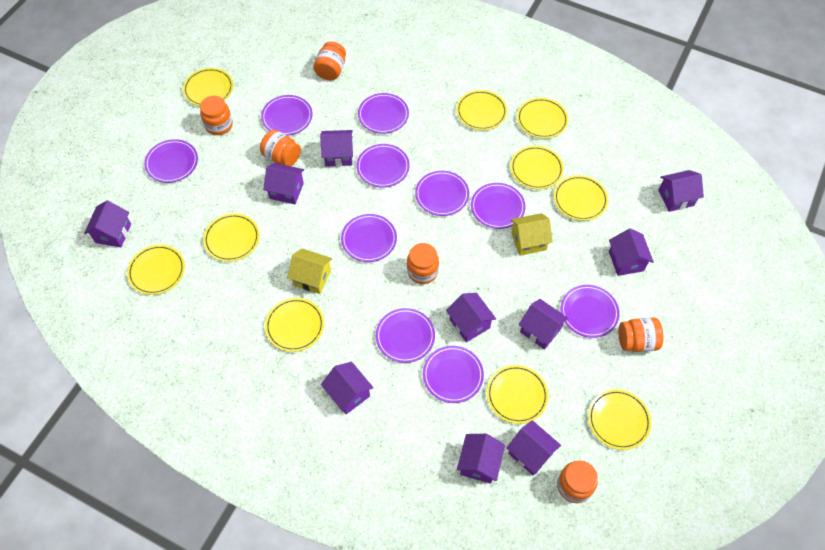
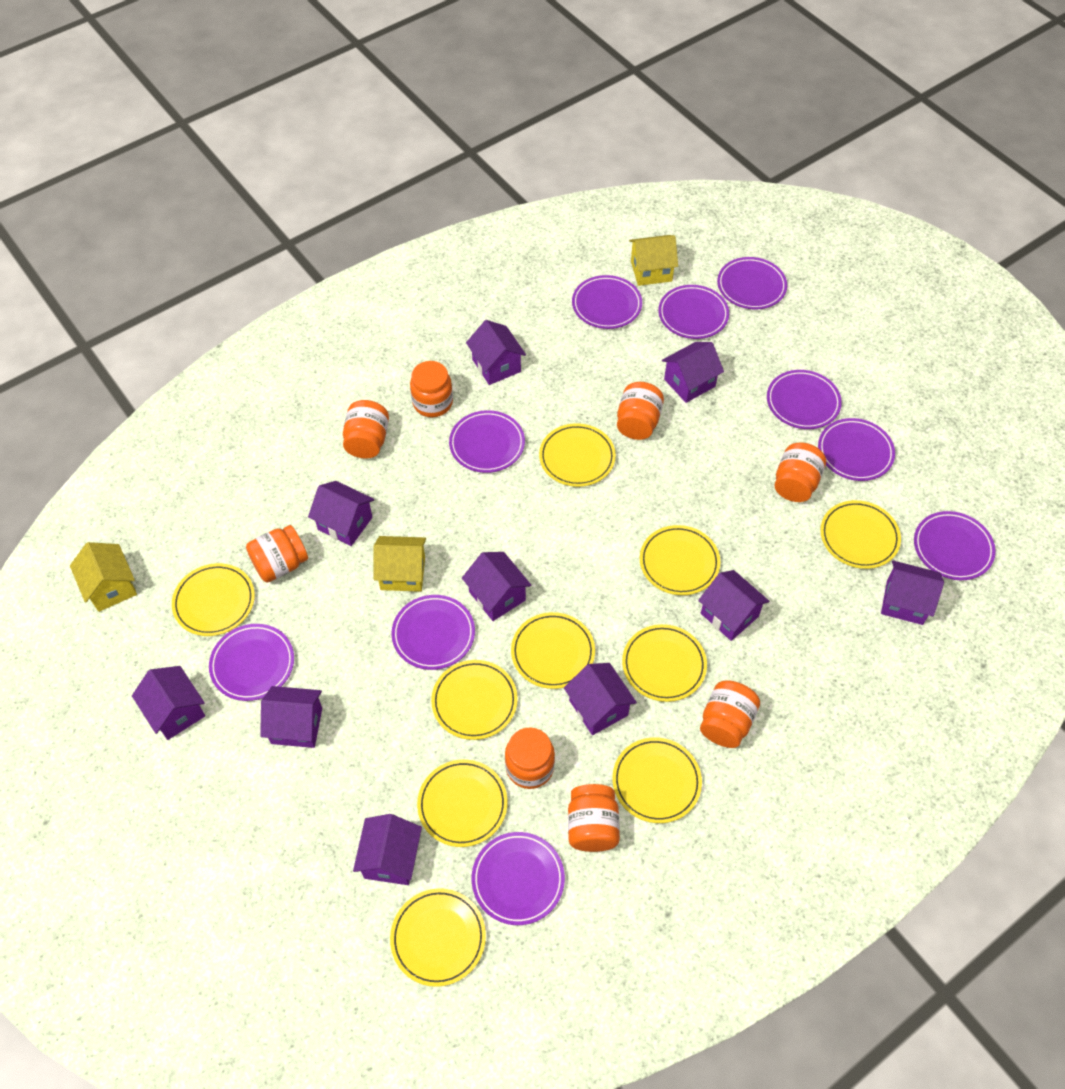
orange jar: [200,96,233,135] [260,130,301,166] [313,41,346,80] [407,243,439,284] [557,460,598,503] [619,317,664,352] = 6 -> [246,525,308,582] [343,400,389,459] [410,361,453,417] [505,727,555,789] [568,784,620,852] [617,382,664,440] [700,680,760,748] [774,442,826,502] = 8
yellow house: [287,248,333,294] [511,213,553,256] = 2 -> [70,542,137,612] [374,536,426,592] [629,235,678,286] = 3

